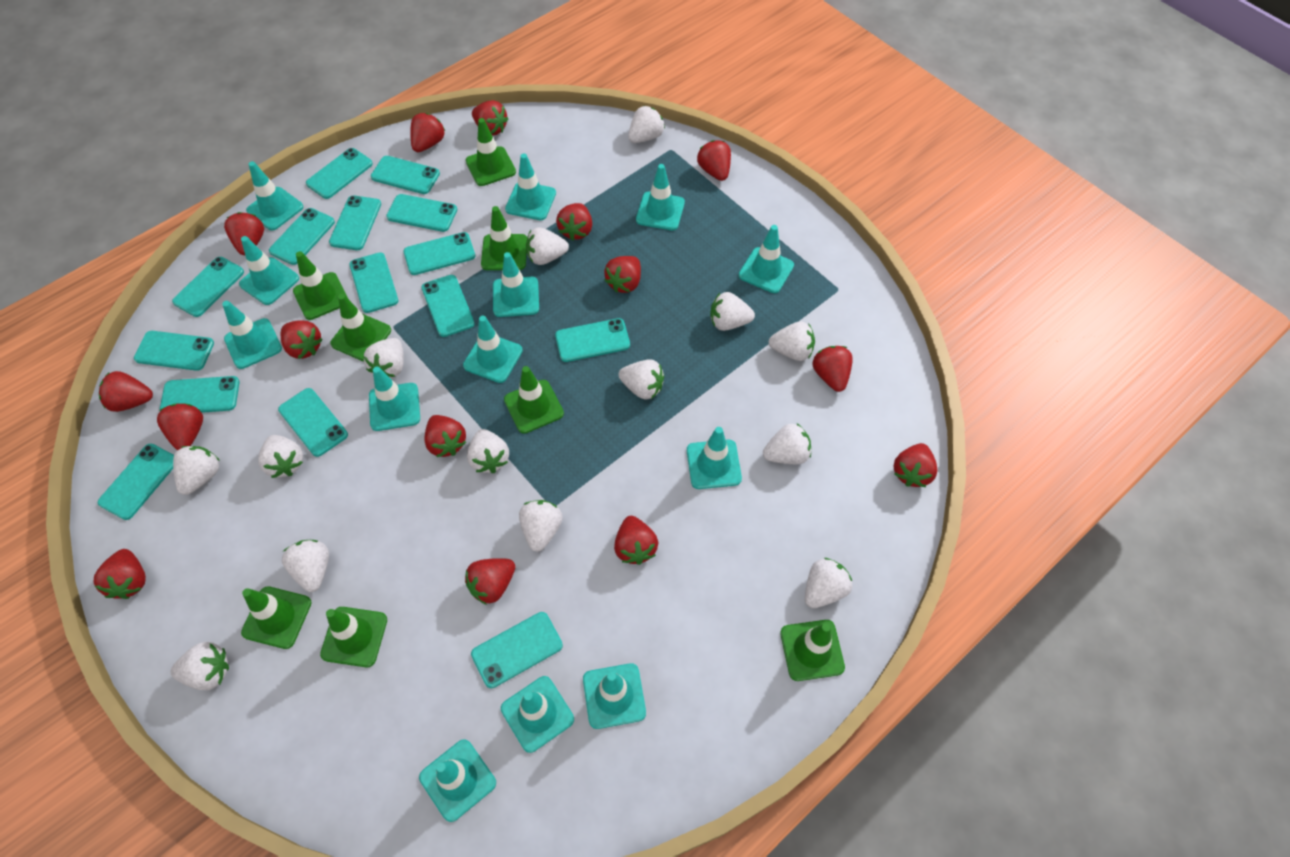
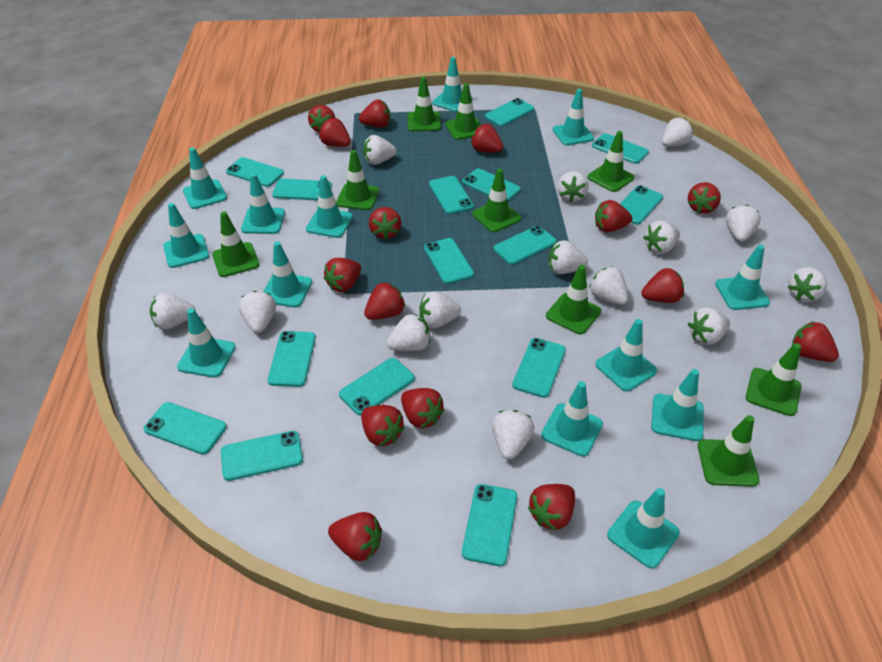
green traffic cone: [241,586,312,649] [293,251,348,320] [320,607,387,667] [330,294,391,361] [466,118,516,186] [481,206,527,270] [504,366,564,434] [780,620,845,681] = 8 -> [212,212,260,277] [336,150,379,210] [408,77,441,131] [445,83,481,140] [472,169,521,232] [546,265,601,334] [587,131,635,192] [698,415,759,487] [746,343,801,416] = 9

